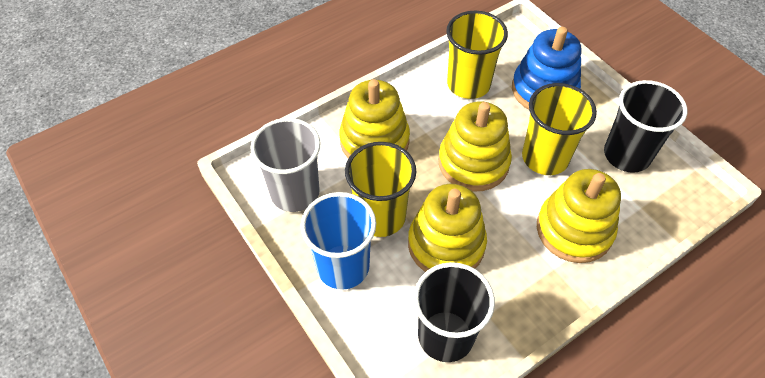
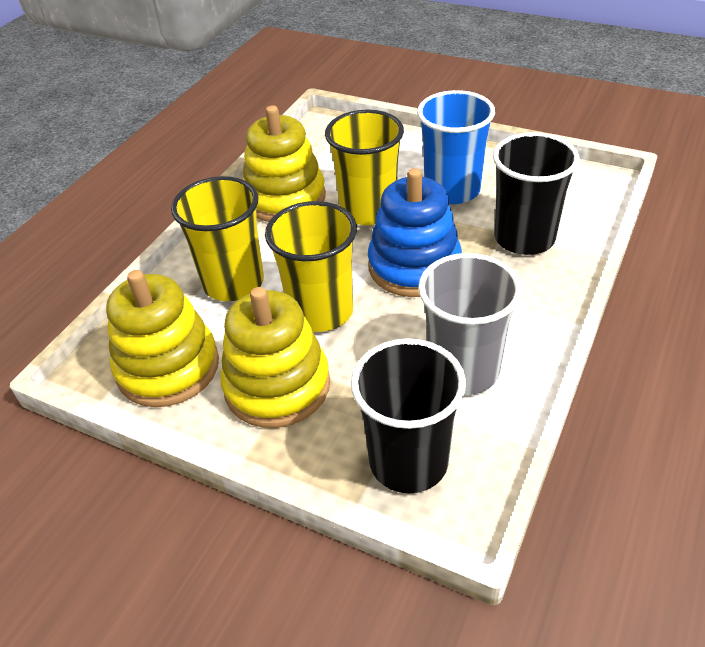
yellow stacking toy: [339,79,410,158] [408,184,487,272] [438,101,512,191] [537,169,621,263] = 4 -> [106,270,219,407] [220,287,330,428] [243,105,326,222] = 3

